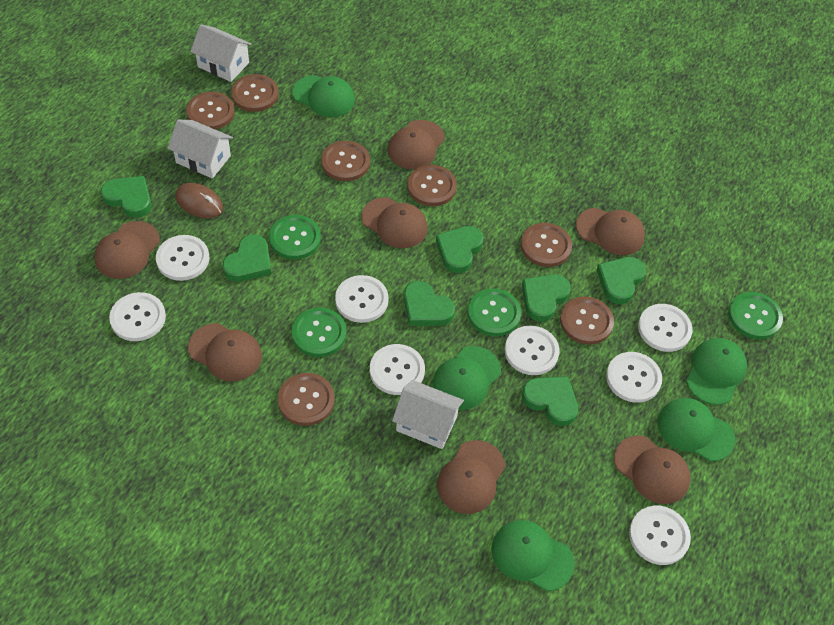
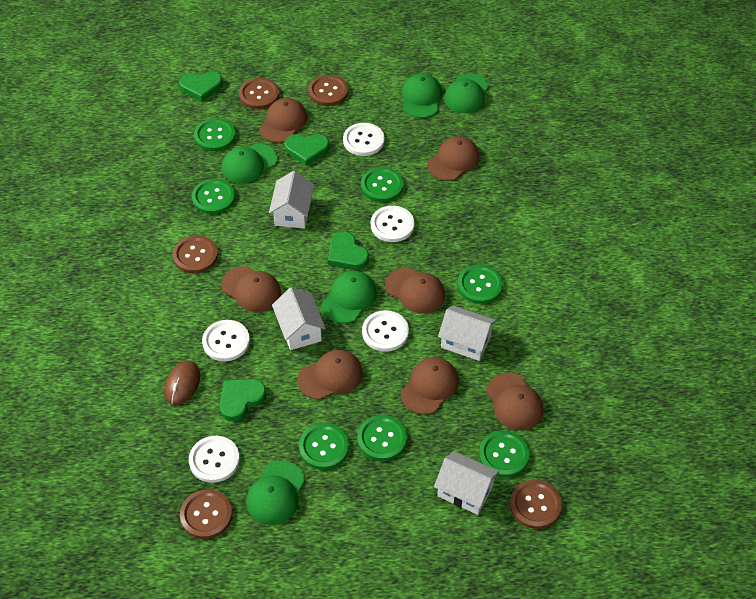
brown button: [186,92,235,130] [231,74,279,112] [278,373,335,426] [321,141,370,181] [407,165,457,206] [521,223,572,267] [560,296,614,345] = 7 -> [173,236,218,274] [180,489,232,539] [239,78,279,109] [308,75,349,106] [510,480,562,529] = 5
green button: [269,215,321,259] [292,308,346,357] [468,288,521,336] [728,292,783,339] = 4 -> [192,179,235,214] [194,118,236,151] [299,423,349,470] [357,415,407,461] [361,167,404,202] [457,265,503,304] [479,431,530,477] = 7
green heart: [101,176,151,218] [223,235,271,282] [404,281,455,326] [436,226,483,273] [522,274,571,322] [522,377,578,426] [597,257,646,304] = 7 -> [179,71,223,102] [220,379,266,422] [285,134,329,166] [328,231,369,270] = 4
white button: [109,292,166,341] [156,235,210,281] [335,275,389,323] [370,344,425,395] [505,326,560,375] [606,352,662,403] [629,506,691,565] [638,304,693,352] = 8 -> [189,436,240,483] [202,320,250,361] [343,123,384,156] [362,310,409,352] [371,206,414,242] = 5
white house: [168,120,233,179] [190,24,252,82] [392,380,464,449] = 3 -> [269,171,314,229] [272,287,326,350] [434,451,499,515] [438,305,496,361] = 4

